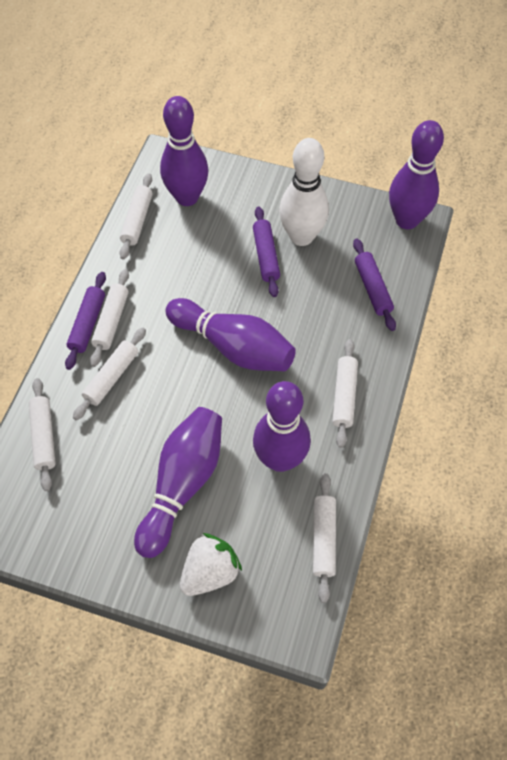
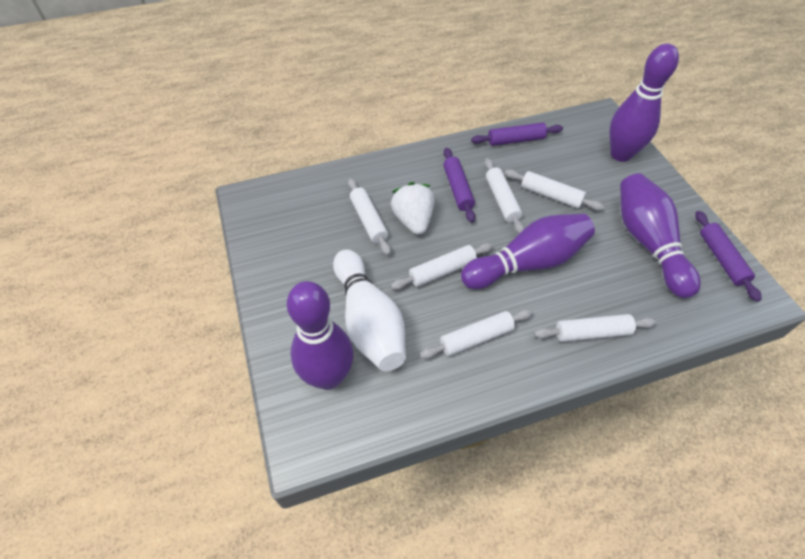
purple bowling pin: [134,407,222,558] [160,96,208,206] [166,298,296,371] [253,381,311,472] [389,120,444,229] = 5 -> [287,281,353,390] [461,214,595,289] [609,43,679,162] [620,173,701,298] = 4

